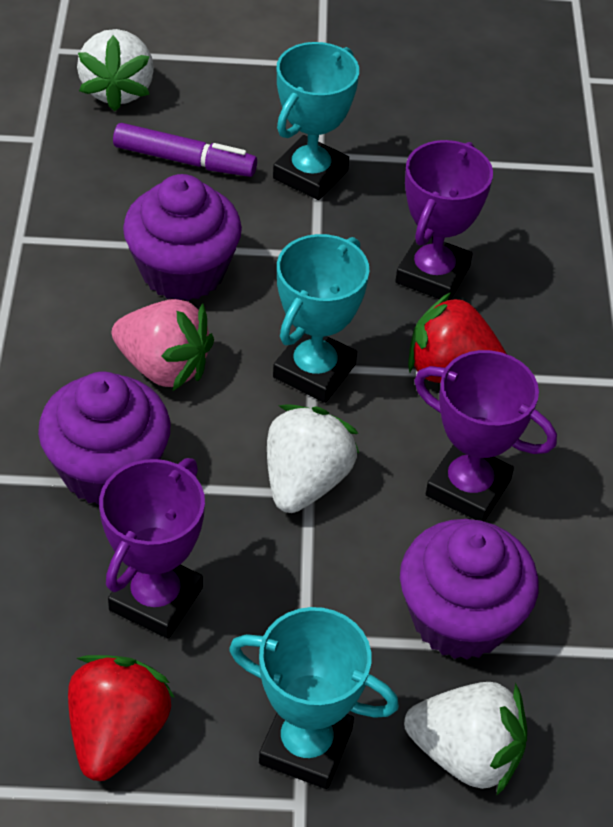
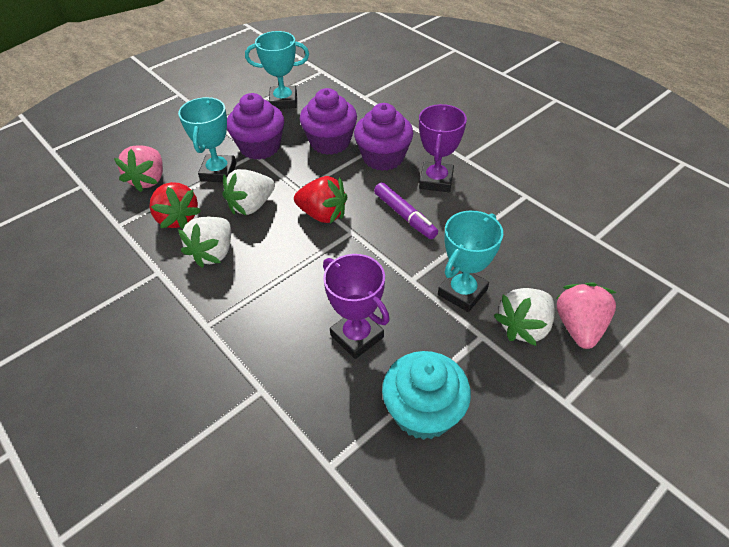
pink strawberry: [112,299,214,391] = 1 -> [114,145,163,192] [556,282,617,349] = 2
purple trophy: [99,458,205,638] [395,140,493,300] [414,350,557,522] = 3 -> [323,254,390,359] [419,104,467,192] = 2
turquoise cupcake: none = 0 -> [382,351,471,440] = 1

